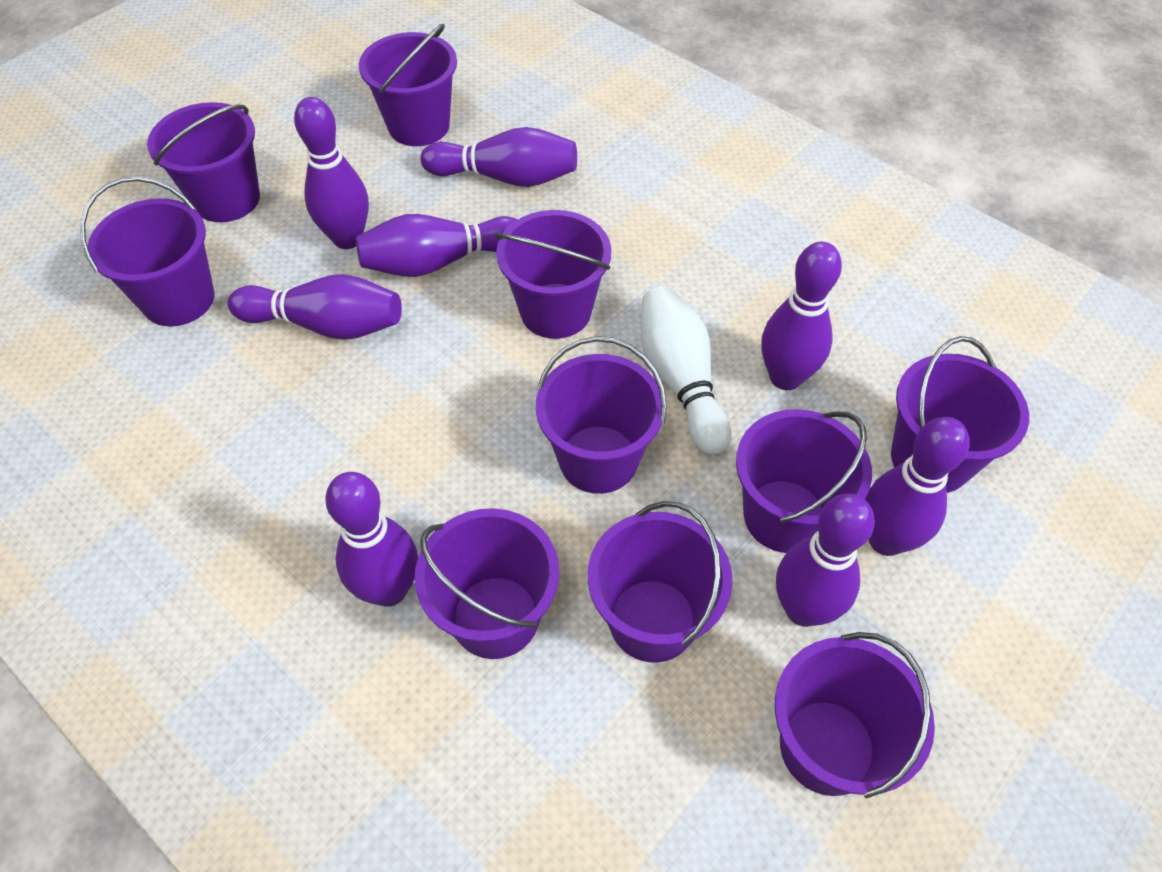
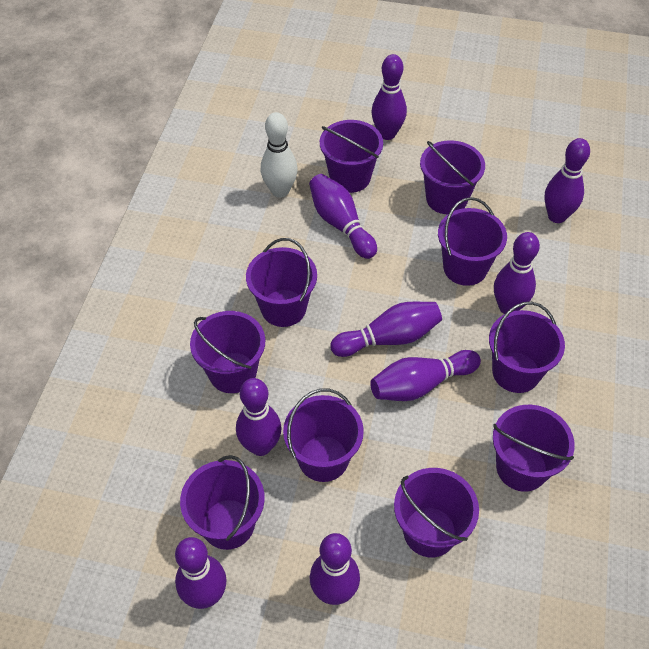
purple bowling pin: [228,274,402,340] [294,97,369,249] [325,472,418,607] [356,214,518,277] [421,127,577,187] [761,242,842,390] [776,494,875,627] [865,417,970,556] = 8 -> [175,537,227,609] [236,378,282,456] [309,174,377,259] [310,533,360,605] [330,302,442,357] [370,350,481,401] [371,54,407,140] [494,232,540,314] [544,138,590,223] = 9

